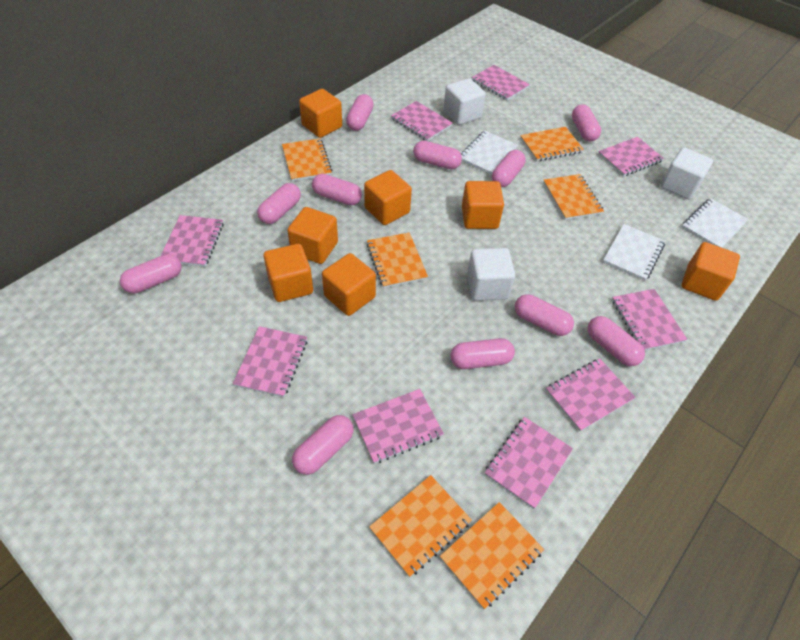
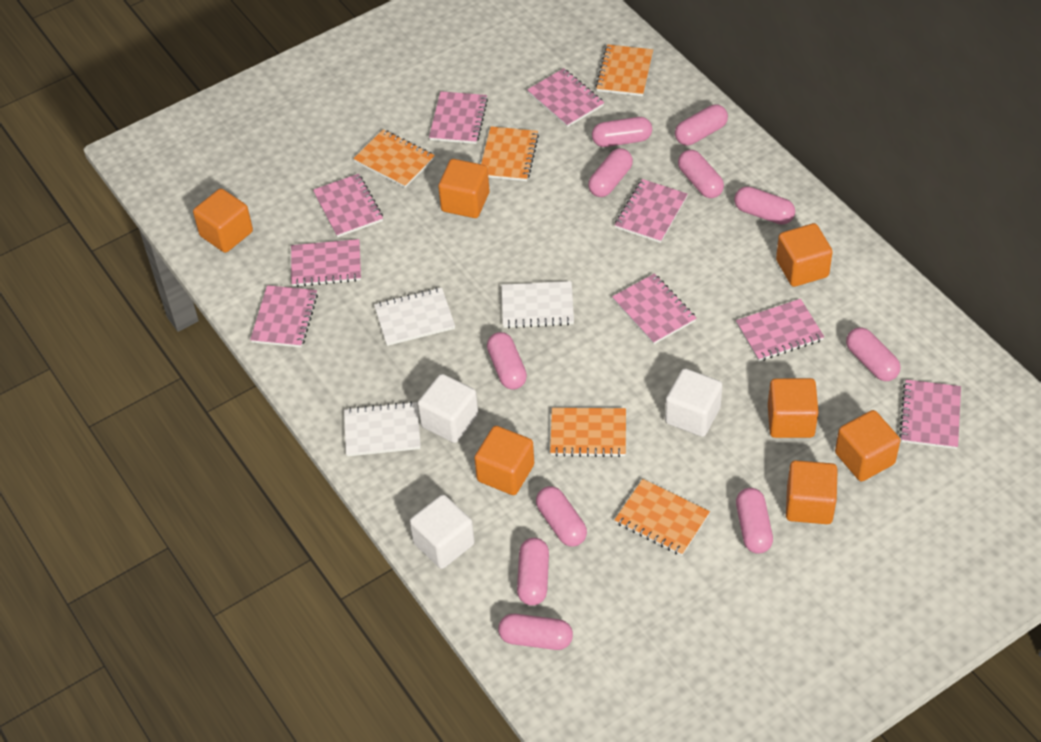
orange notebook: [282,138,332,181] [366,232,428,288] [369,475,472,577] [440,502,544,609] [520,127,584,161] [543,174,604,220] = 6 -> [353,129,435,188] [481,126,539,181] [550,408,626,457] [596,44,653,96] [615,479,710,556] = 5

